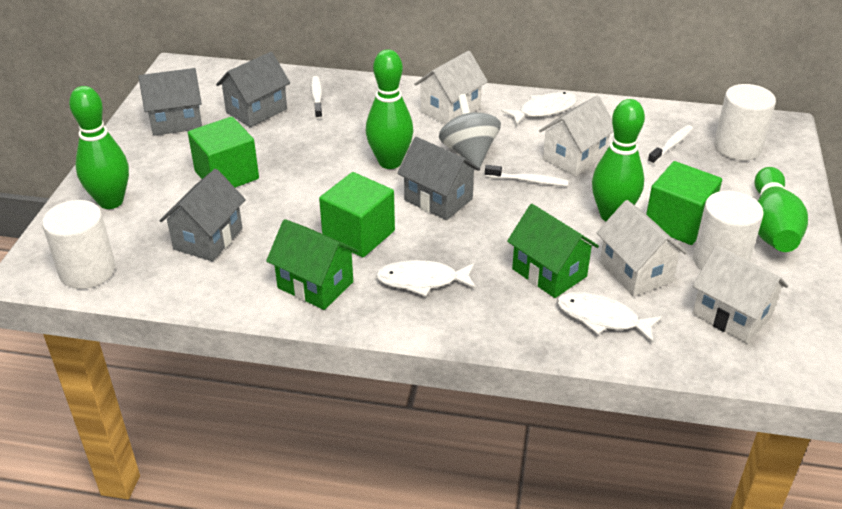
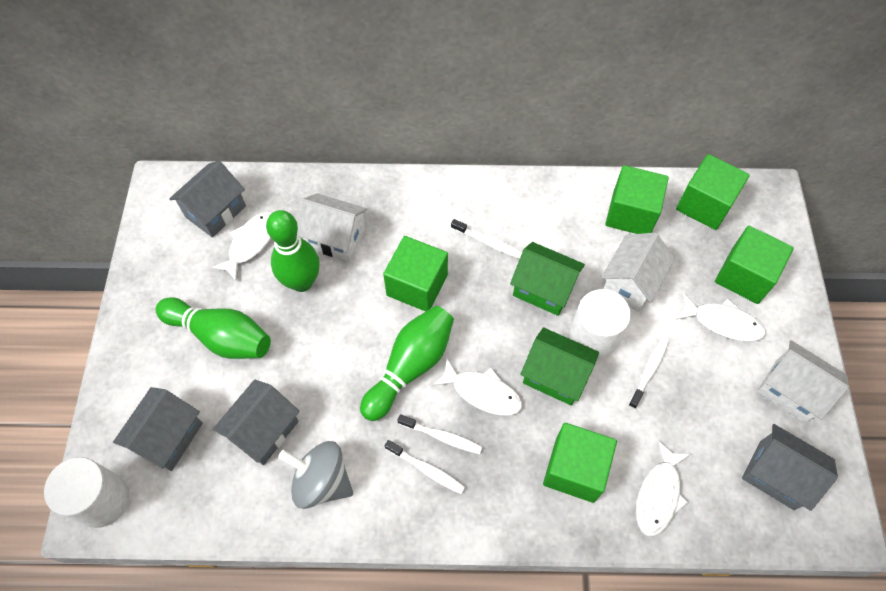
green bowling pin: [69,86,129,209] [366,49,413,169] [592,99,645,221] [755,167,808,252] = 4 -> [156,297,271,359] [266,210,319,292] [360,306,454,421] = 3
green cube: [188,117,259,188] [319,172,395,257] [646,161,722,245] = 3 -> [383,236,448,312] [543,423,617,503] [605,165,669,234] [676,154,750,230] [715,226,794,304] = 5
white cylinder: [42,200,116,289] [693,191,763,270] [714,84,776,160] = 3 -> [44,457,130,528] [569,289,631,360] = 2
white fish: [376,260,476,297] [501,92,578,126] [557,292,662,343] = 3 -> [212,212,273,281] [432,359,522,416] [636,441,691,537] [676,293,766,342] = 4
white house: [414,51,488,124] [539,96,614,177] [597,200,687,297] [692,245,788,343] = 4 -> [297,193,367,262] [601,233,675,312] [757,340,849,423] = 3
white toothbrush: [311,76,323,119] [485,165,569,186] [648,125,693,165] = 3 -> [385,440,465,494] [398,414,482,454] [451,219,522,258] [628,337,669,409] = 4

